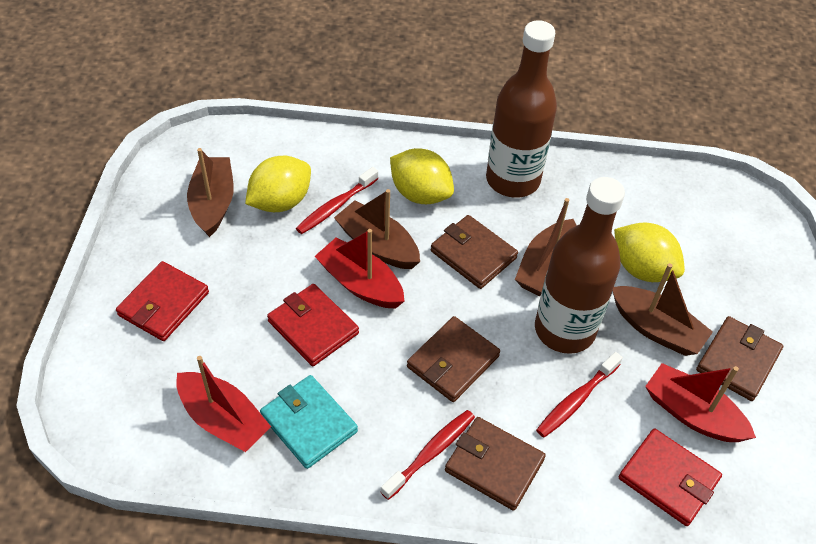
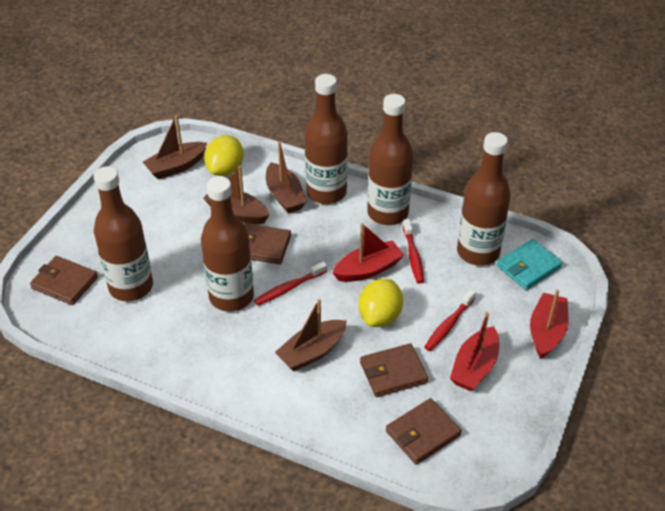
brown bottle: [486,20,557,198] [535,177,625,354] = 2 -> [94,166,153,301] [201,176,254,312] [305,74,348,204] [367,94,413,225] [457,132,511,266] = 5
red wallet: [116,261,209,341] [267,284,359,366] [619,428,722,526] = 3 -> none = 0
yellow lemon: [245,156,311,212] [390,148,454,204] [614,223,685,282] = 3 -> [204,136,244,176] [359,279,403,327] = 2

